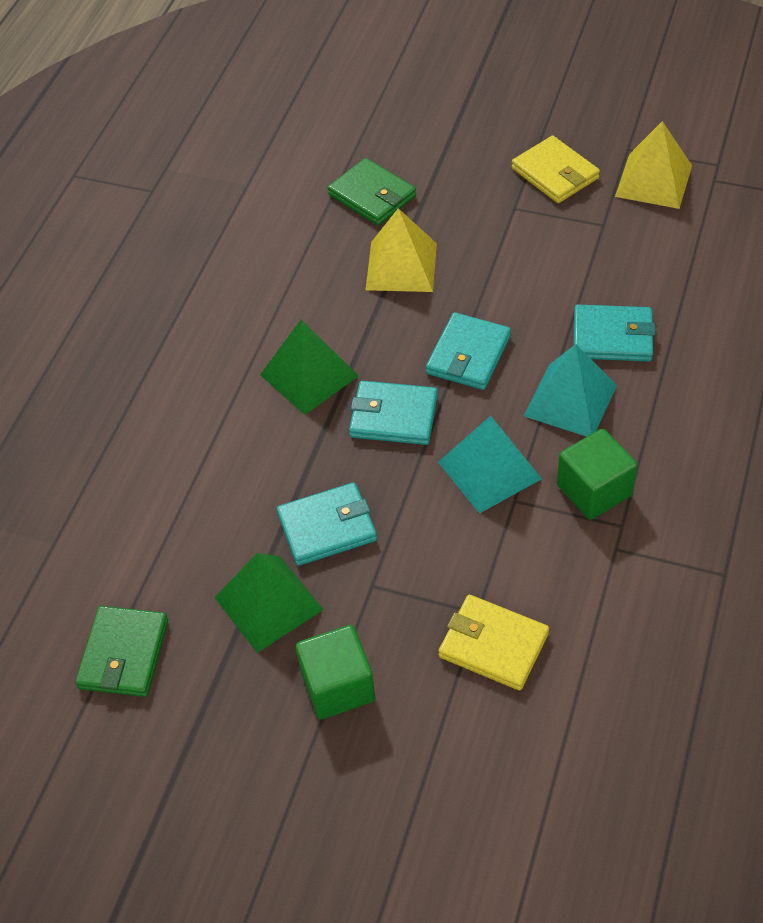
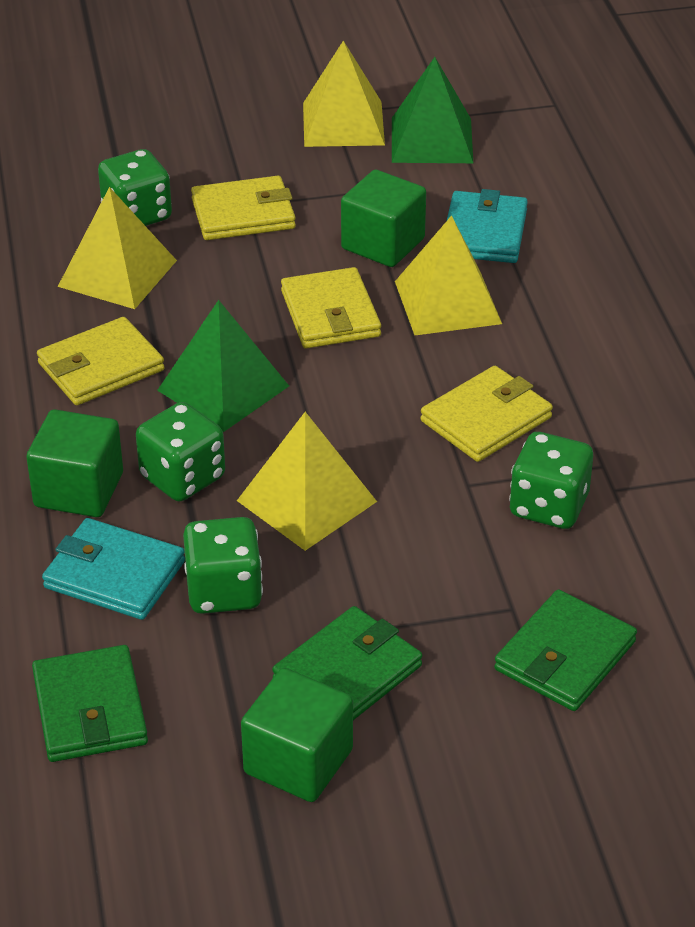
green cube: [296,625,375,719] [557,429,637,520] = 2 -> [26,409,123,517] [241,668,353,802] [341,170,426,267] = 3
green dice: none = 0 -> [98,149,172,226] [136,402,225,501] [183,517,263,614] [509,432,593,529] = 4
green wallet: [75,606,168,697] [328,158,416,225] = 2 -> [32,645,148,762] [272,606,422,720] [494,589,637,711] = 3
turquoise pyramid: [438,416,542,514] [524,344,617,437] = 2 -> none = 0
turquoise wallet: [277,482,377,566] [349,381,438,445] [426,312,511,390] [573,304,655,362] = 4 -> [42,518,185,620] [447,189,528,263] = 2
yellow pyramid: [366,208,437,292] [615,121,692,209] = 2 -> [58,187,177,309] [237,412,377,551] [303,41,385,147] [395,215,502,335] = 4
yellow wallet: [438,595,549,691] [512,136,600,203] = 2 -> [37,317,165,405] [191,176,296,240] [281,267,381,349] [420,366,553,462] = 4

